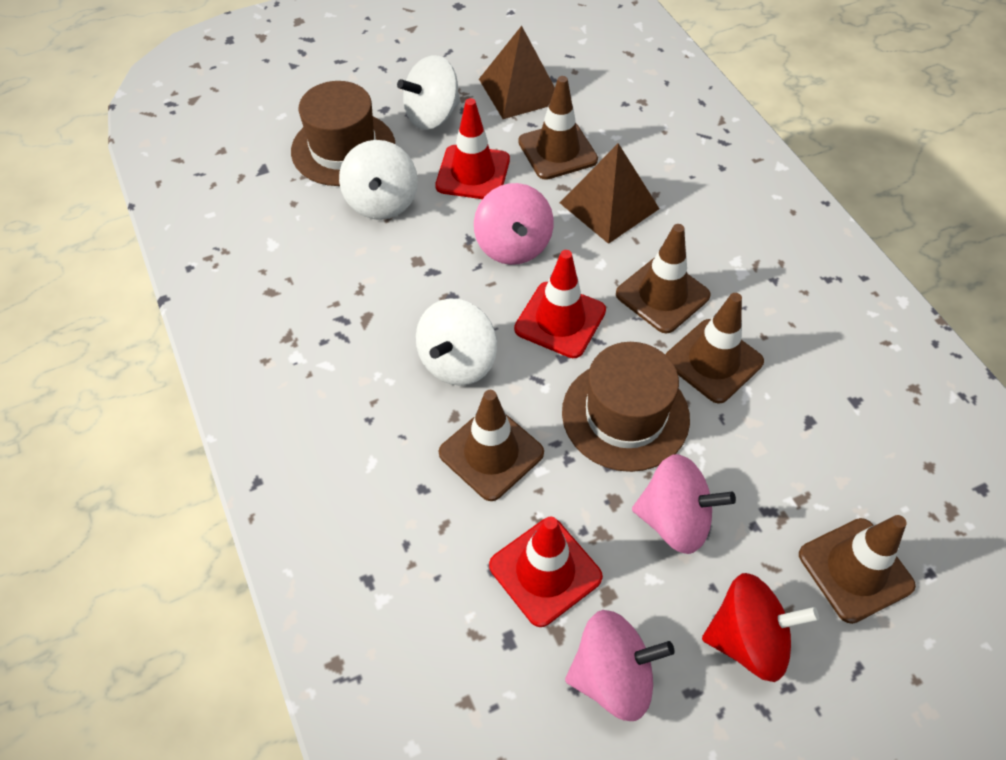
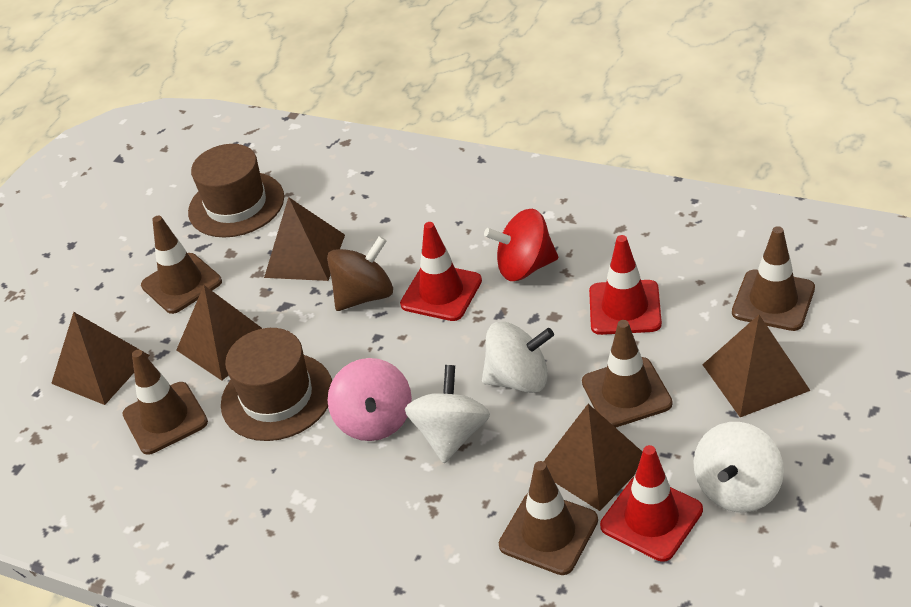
brown pyramid: [479,26,555,119] [560,143,659,244] = 2 -> [51,312,150,405] [177,285,262,381] [264,197,345,281] [543,404,642,511] [702,315,811,417] = 5
brown spinning top: none = 0 -> [327,236,393,311] = 1
pink spinning top: [474,183,554,265] [565,610,675,721] [632,454,736,554] = 3 -> [328,358,412,441] = 1

